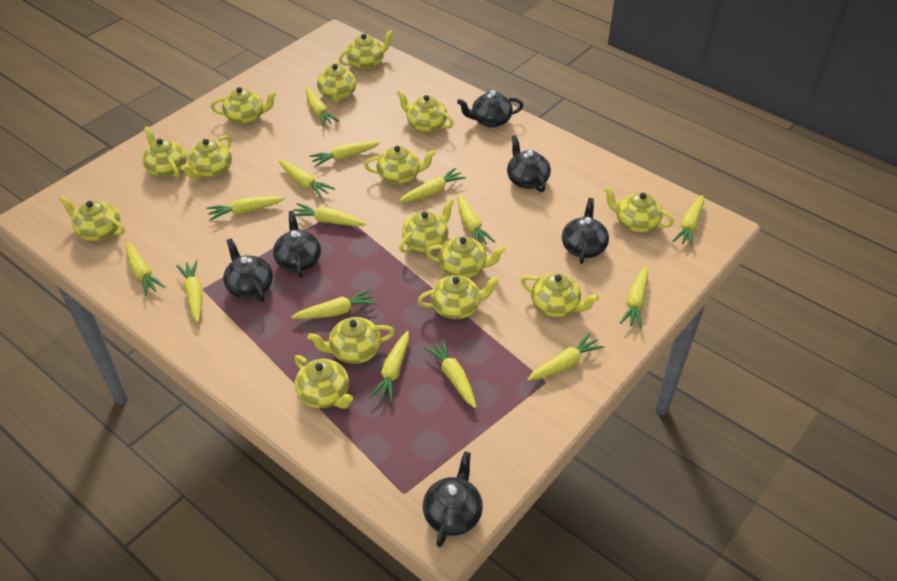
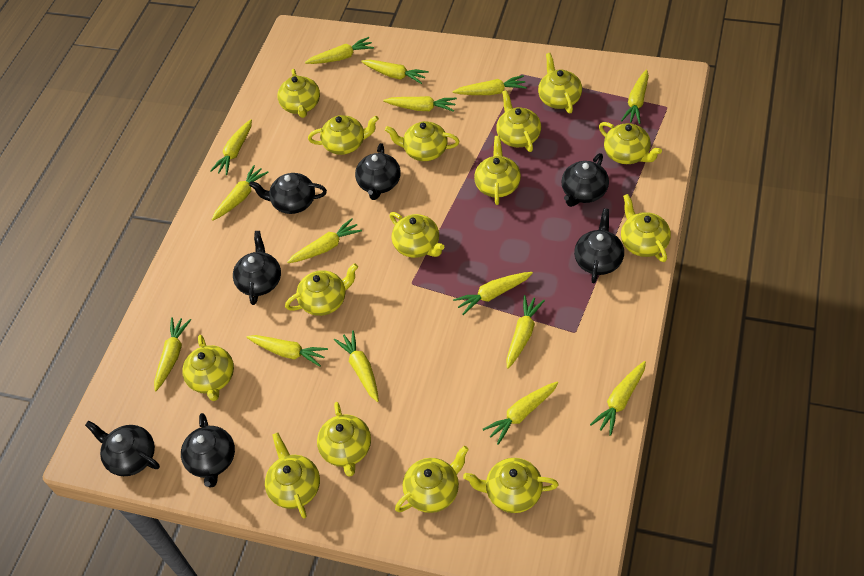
black teapot: [223,239,273,302] [273,211,321,278] [423,451,483,547] [457,90,523,128] [507,135,551,192] [562,198,609,264] = 6 -> [85,421,160,476] [181,413,235,488] [233,231,281,305] [249,173,327,214] [355,143,401,200] [561,153,609,207] [574,208,624,283] = 7

